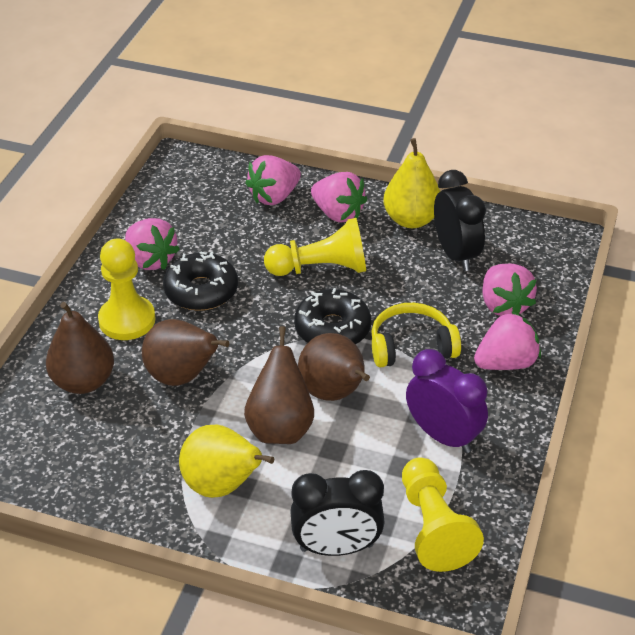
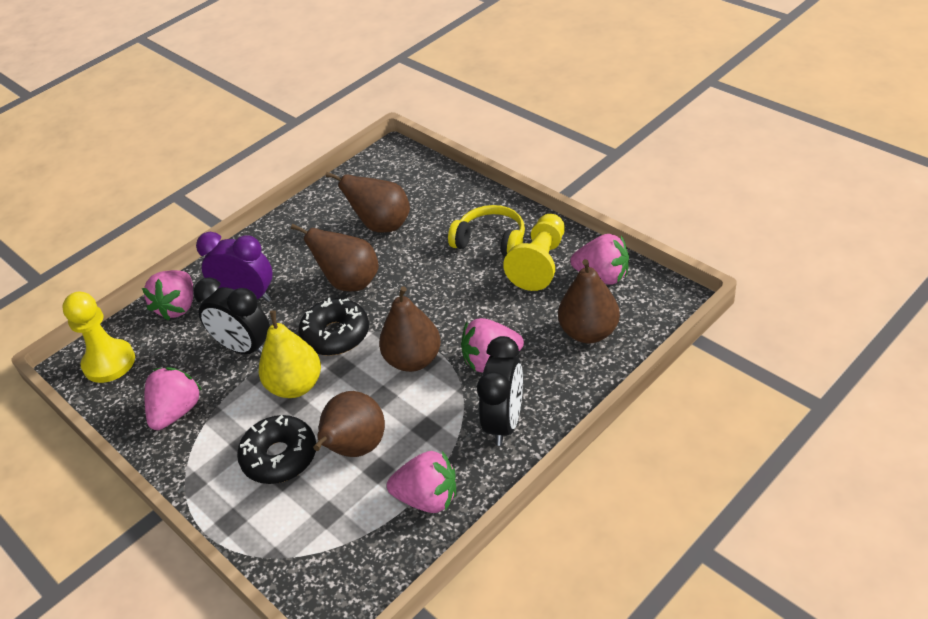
brown pear: [46,302,114,394] [142,319,229,386] [244,326,314,444] [298,333,370,401] = 4 -> [291,224,379,291] [313,391,385,457] [325,172,410,233] [379,286,441,372] [558,259,620,343] = 5
yellow pawn: [98,239,155,340] [264,218,366,276] [402,458,484,572] = 3 -> [62,292,135,383] [503,214,565,291] = 2
yellow pear: [179,424,274,498] [383,138,440,228] = 2 -> [259,310,321,398] = 1

